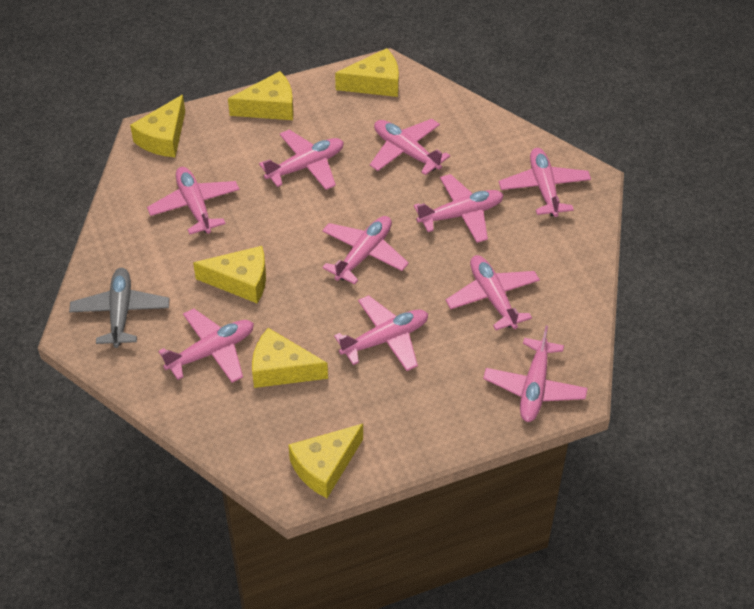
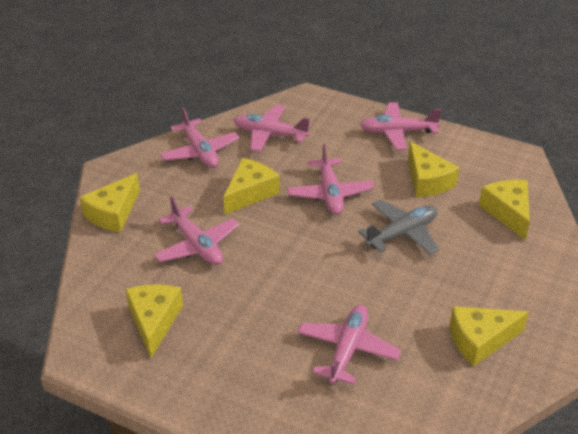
pink plane: [147,167,240,235] [158,309,254,383] [259,130,344,190] [322,216,409,285] [334,295,428,371] [370,119,450,175] [414,174,503,243] [446,255,540,330] [483,326,588,422] [499,148,591,217] = 10 -> [154,196,239,265] [160,107,240,168] [234,105,311,152] [287,144,374,215] [298,305,401,385] [360,103,442,150] = 6

